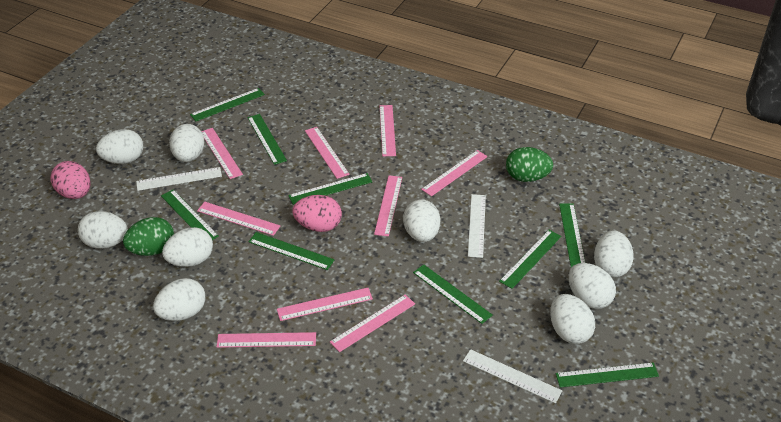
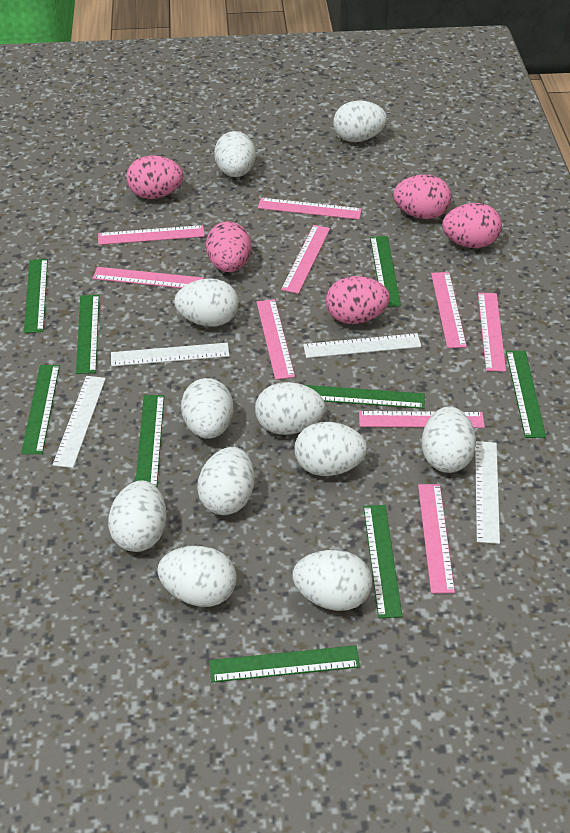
green egg: [123,217,174,256] [506,147,553,182] = 2 -> none = 0
pink egg: [51,161,90,199] [292,195,342,232] = 2 -> [126,155,183,199] [206,221,251,272] [326,276,390,324] [393,175,451,219] [442,203,502,248] = 5
white egg: [78,211,128,249] [96,129,143,164] [153,278,206,321] [162,227,213,267] [169,124,204,162] [403,199,440,242] [550,294,595,344] [569,263,616,309] [594,230,634,278] = 9 -> [108,480,167,552] [157,546,237,607] [174,279,239,327] [181,378,234,439] [197,447,255,515] [214,131,256,177] [255,382,325,435] [292,550,372,611] [294,422,367,476] [333,100,387,142] [422,406,476,473] = 11
white ruler: [136,167,222,191] [463,349,562,403] [468,194,486,258] = 3 -> [53,376,106,468] [111,343,230,366] [303,333,422,358] [475,441,500,544] = 4

